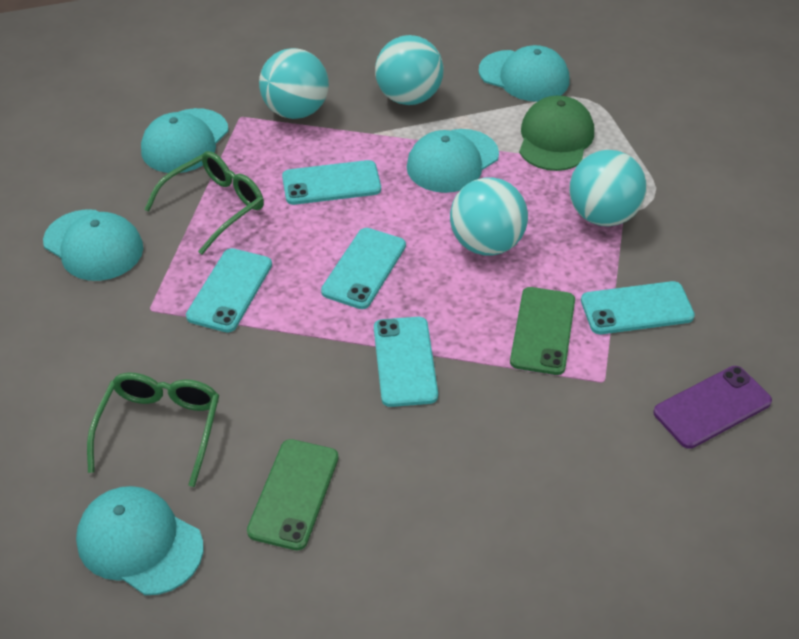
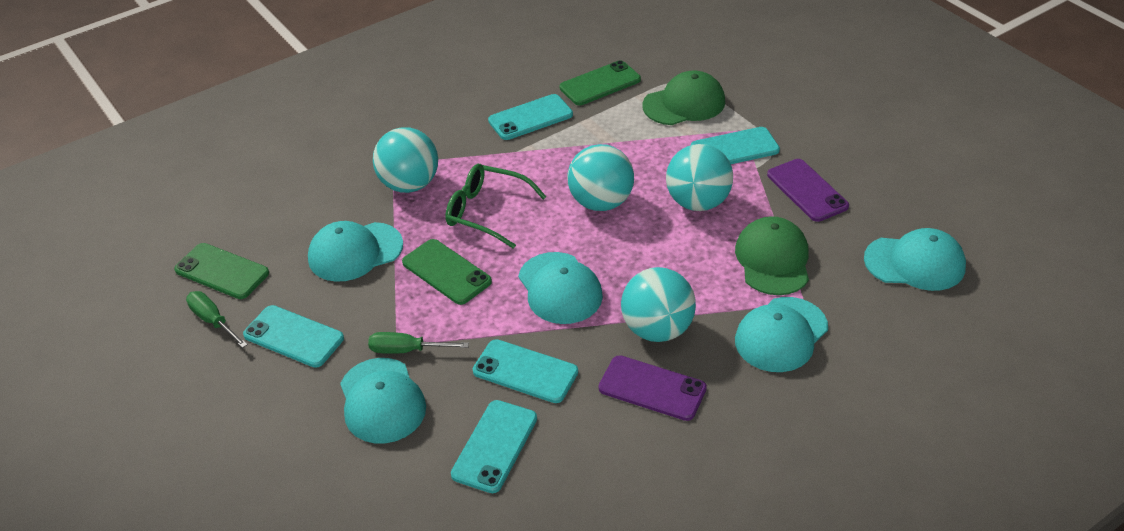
green cap: [519,95,594,171] = 1 -> [642,71,725,125] [735,216,809,295] = 2
green glasses: [87,373,219,487] [144,151,264,255] = 2 -> [445,164,546,249] = 1
green phone: [247,439,339,550] [510,287,575,375] = 2 -> [174,243,269,299] [402,239,492,305] [560,60,641,105] = 3
green screwdriver: none = 0 -> [186,291,248,348] [368,332,469,354] = 2
purple phone: [653,366,772,449] = 1 -> [599,355,707,421] [767,159,849,222] = 2

